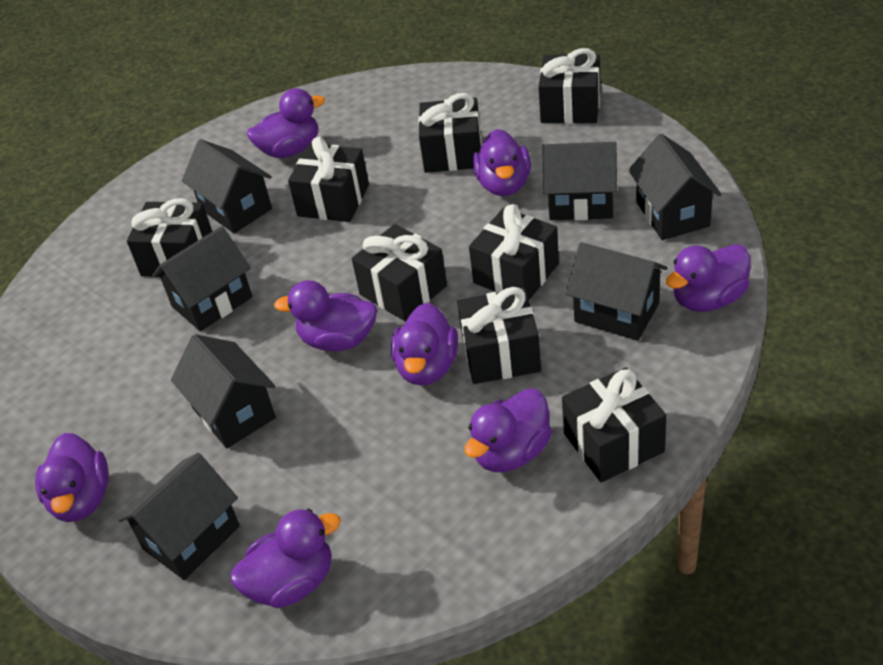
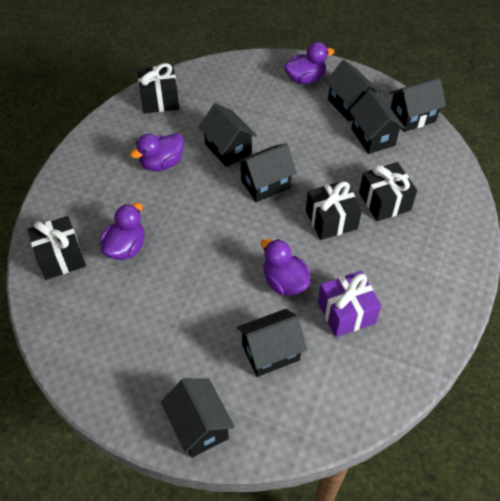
black gift: [127,198,212,277] [288,137,369,222] [352,224,447,321] [418,93,482,173] [457,287,541,384] [469,204,559,300] [538,48,600,124] [562,368,666,482] = 8 -> [27,216,86,280] [138,63,179,114] [306,180,362,240] [359,162,417,221] = 4
purple duck: [35,433,109,522] [230,509,341,608] [247,88,325,158] [274,280,377,351] [391,303,458,385] [465,388,552,472] [473,129,531,196] [665,244,751,312] = 8 -> [99,203,145,260] [130,133,184,171] [261,239,311,295] [284,42,334,84] = 4
purple gift: none = 0 -> [318,271,381,337] = 1

